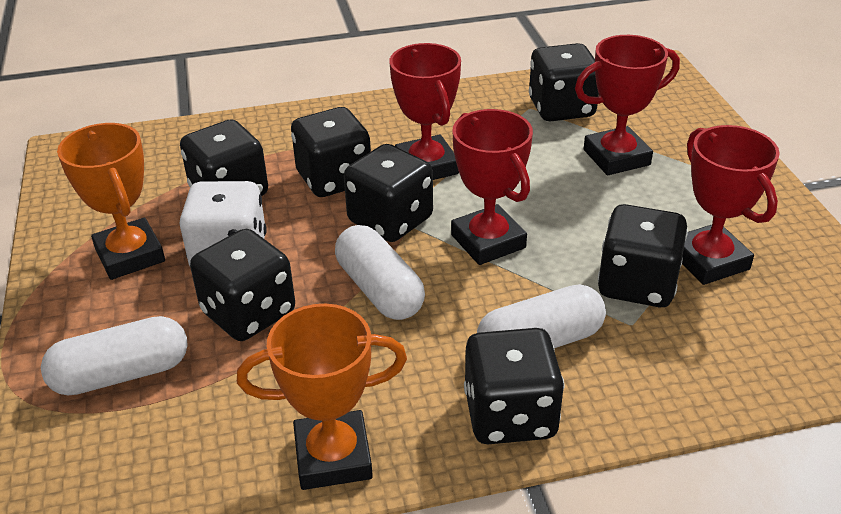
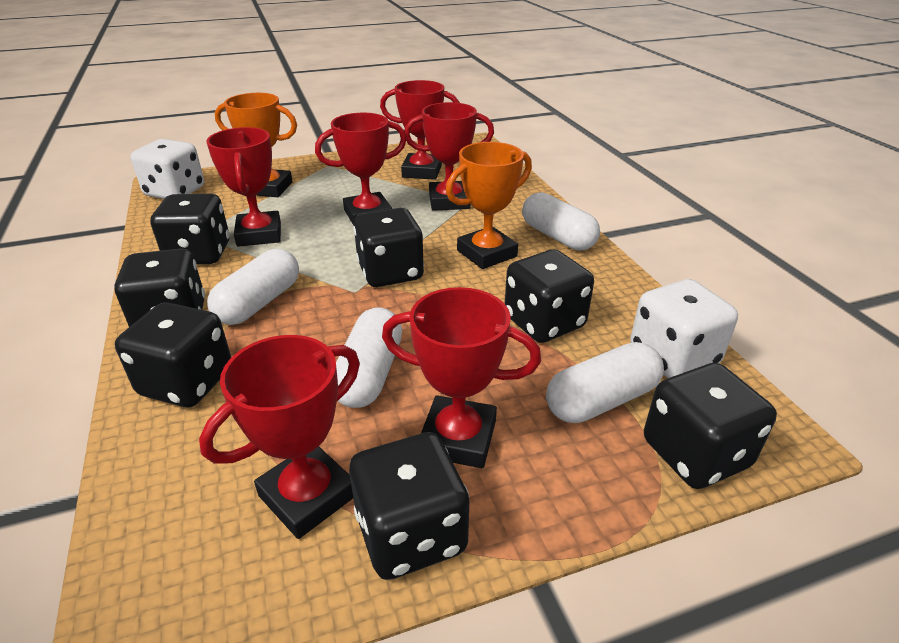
red trophy: [390,43,461,180] [451,109,533,265] [575,35,680,175] [682,125,780,285] = 4 -> [199,335,360,539] [206,127,281,247] [315,113,407,225] [380,80,460,180] [382,287,541,468] [405,102,494,211] = 6
white capsule: [41,316,188,396] [335,225,425,320] [477,284,606,348] = 3 -> [207,249,299,325] [336,307,402,408] [522,192,600,251] [546,342,664,423] = 4
white dice: [180,181,267,266] = 1 -> [131,139,204,199] [630,279,738,378] = 2

